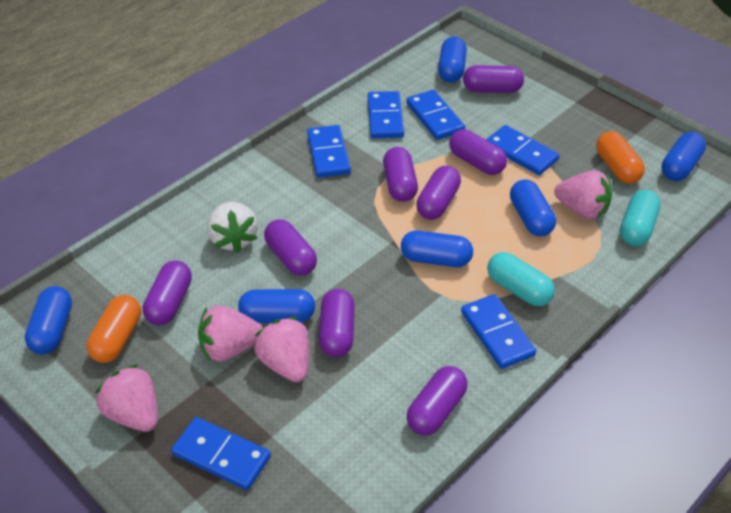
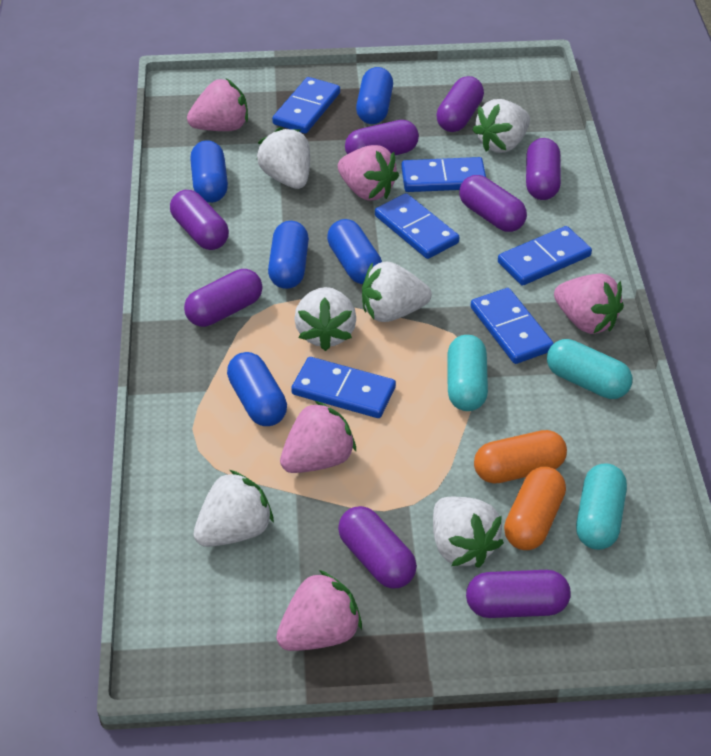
blue capsule: [25,286,72,355] [238,289,315,323] [401,231,473,267] [438,36,467,83] [510,179,556,236] [661,132,706,181] = 6 -> [190,140,228,203] [227,352,287,426] [268,221,309,289] [327,219,382,284] [356,67,393,124] = 5
pink strawberry: [95,364,158,432] [198,306,263,361] [254,317,309,382] [554,170,612,219] = 4 -> [187,79,248,131] [276,570,362,651] [280,401,356,473] [338,145,399,201] [554,274,624,334] = 5
turquoise capsule: [487,252,555,306] [620,190,661,246] = 2 -> [447,335,488,411] [547,339,632,399] [576,463,627,550] = 3
white strawberry: [207,202,258,253] = 1 -> [193,470,274,547] [257,127,310,189] [294,287,356,351] [362,262,432,322] [433,497,504,568] [472,99,530,153] = 6

